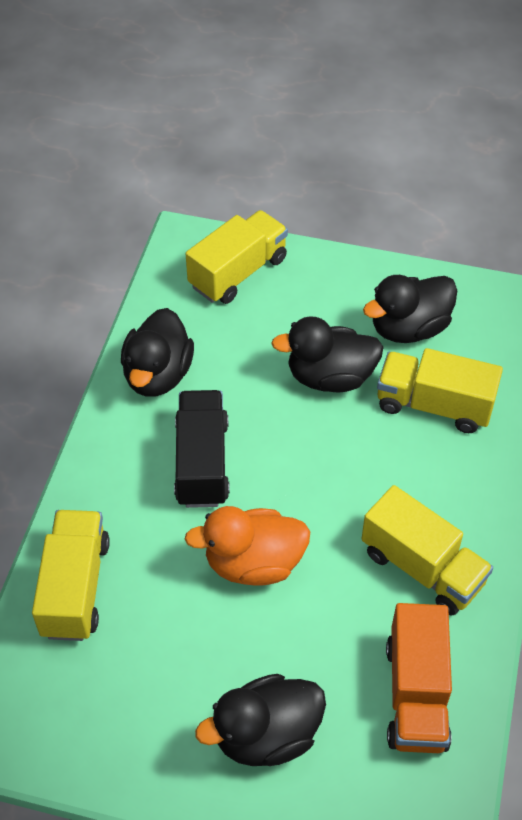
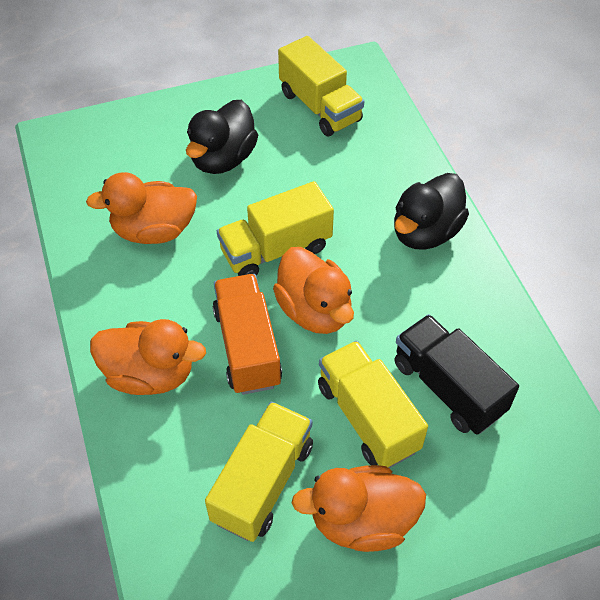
black duck: [121,308,194,397] [195,674,326,766] [271,316,384,392] [363,275,457,343] = 4 -> [186,100,258,174] [394,173,469,250] = 2
orange duck: [185,506,310,586] = 1 -> [86,172,197,244] [90,319,206,395] [273,247,354,334] [292,465,426,552] = 4

